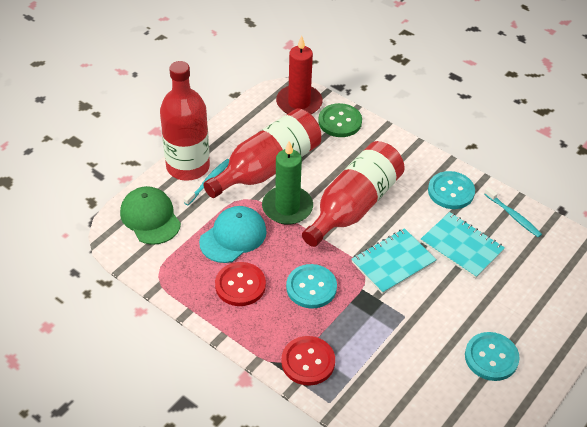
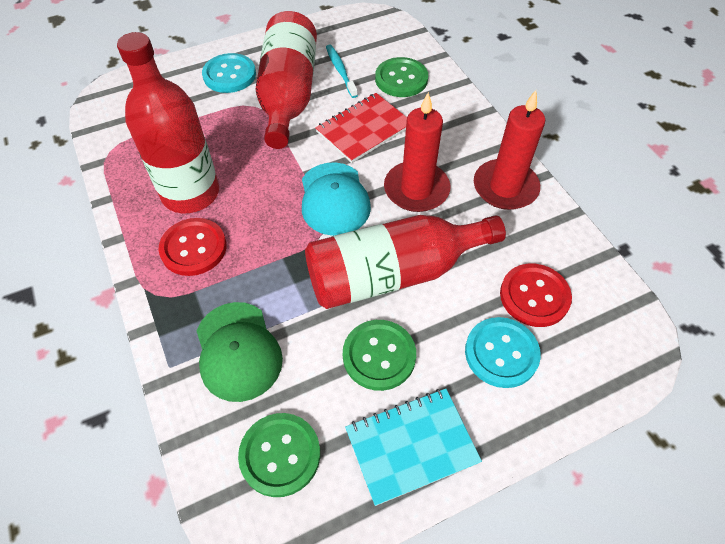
green button: [318,103,362,137] = 1 -> [238,413,320,497] [343,320,416,391] [375,57,428,97] = 3
green candle: [262,141,313,225] = 1 -> none = 0
red candle: [276,36,323,114] = 1 -> [384,92,450,212] [474,90,545,210] = 2
red notebook: none = 0 -> [315,93,407,163] = 1
turquoise button: [286,264,337,309] [428,171,475,209] [465,332,519,381] = 3 -> [202,53,256,93] [465,317,541,388] = 2
turquoise notebook: [351,228,437,294] [421,212,505,279] = 2 -> [345,389,482,506] = 1
turquoise toothbrush: [184,159,229,205] [484,187,542,238] = 2 -> [326,44,358,98] = 1

